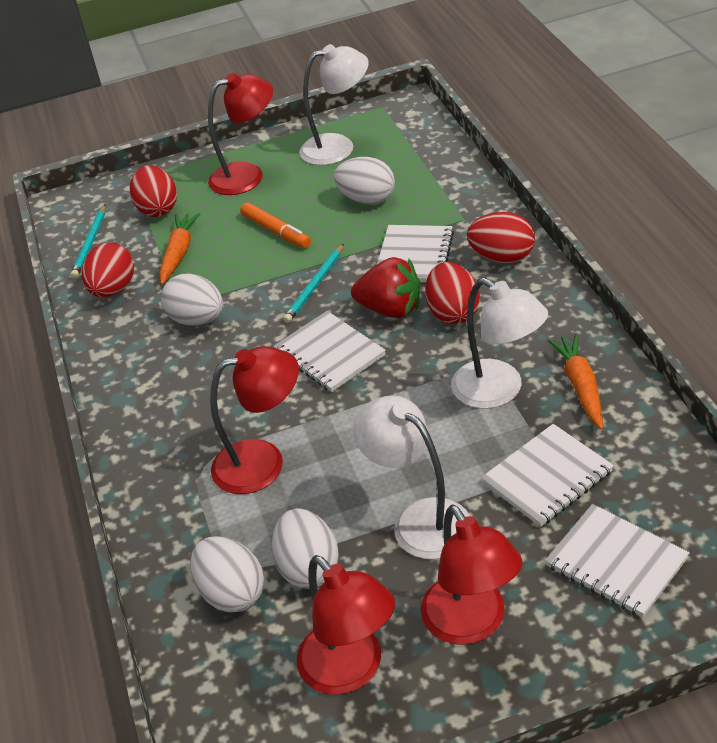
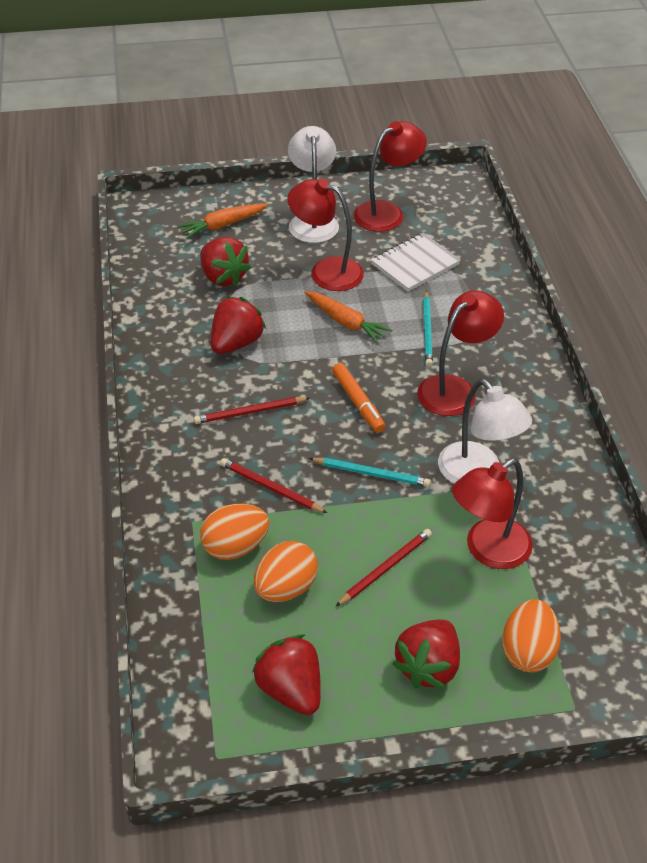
orange egg: none = 0 -> [200,504,269,560] [254,541,318,602] [502,599,561,672] = 3
red egg: [82,242,134,297] [130,165,177,217] [425,262,480,324] [467,212,535,263] = 4 -> none = 0
red pencil: none = 0 -> [194,397,310,424] [220,458,327,513] [335,529,432,607] = 3
red strawberry: [351,257,420,318] = 1 -> [200,237,251,287] [211,296,266,354] [252,634,321,715] [392,619,460,689] = 4
white egg: [161,273,223,326] [190,536,264,613] [272,508,339,589] [334,157,395,205] = 4 -> none = 0
white lamp: [299,44,369,165] [353,395,470,559] [451,278,548,409] = 3 -> [288,126,339,243] [438,379,532,483] = 2
white notebook: [273,311,386,392] [377,225,454,283] [481,424,614,527] [545,504,690,618] = 4 -> [371,233,461,292] = 1

